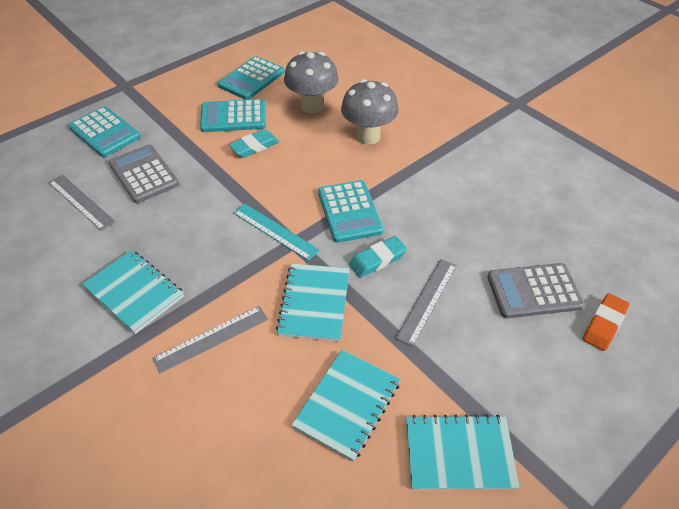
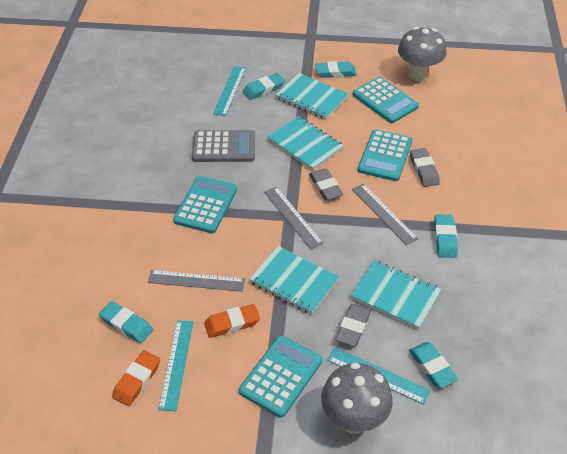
grey calculator: [109,144,179,203] [487,263,584,318] = 2 -> [192,130,255,162] = 1
grey eraser: none = 0 -> [309,168,344,201] [336,304,371,346] [410,148,440,187] = 3
orange eraser: [582,293,630,351] = 1 -> [112,350,160,406] [204,304,260,338] = 2
turquoise eraser: [229,129,279,158] [349,236,407,278] = 2 -> [99,301,153,343] [243,73,285,100] [315,61,357,78] [409,342,458,388] [434,214,458,258] = 5
turquoise ruler: [233,203,320,261] = 1 -> [158,320,193,411] [213,66,246,116] [327,347,431,405] = 3

